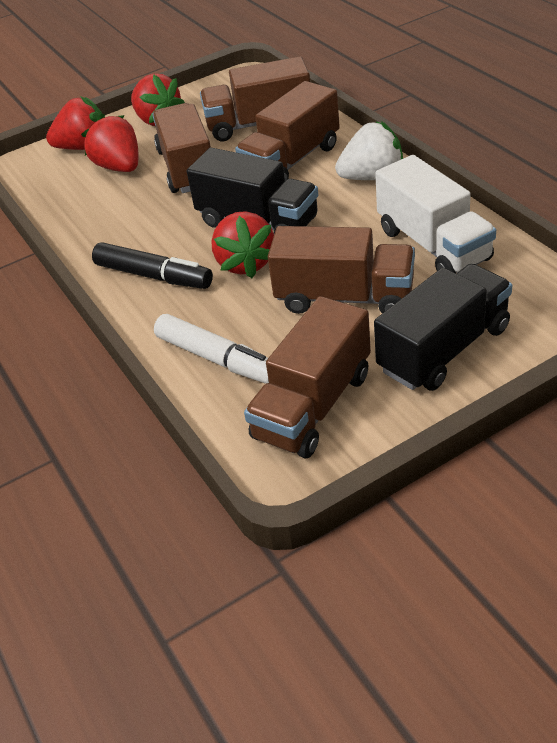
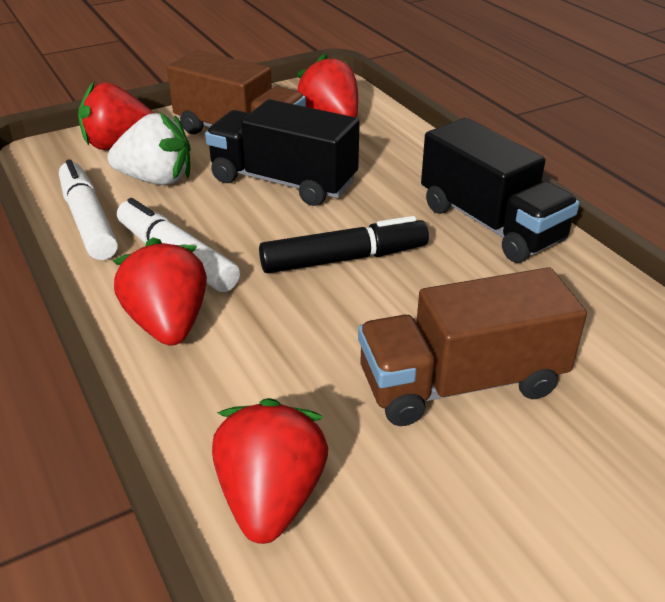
brown truck: [152,103,211,193] [200,56,310,141] [235,81,340,181] [244,296,371,458] [268,226,415,314] = 5 -> [167,50,306,134] [358,267,587,426] = 2
white marker: [154,314,269,384] = 1 -> [59,159,118,260] [117,198,240,292] = 2
white truck: [375,155,496,273] = 1 -> none = 0

